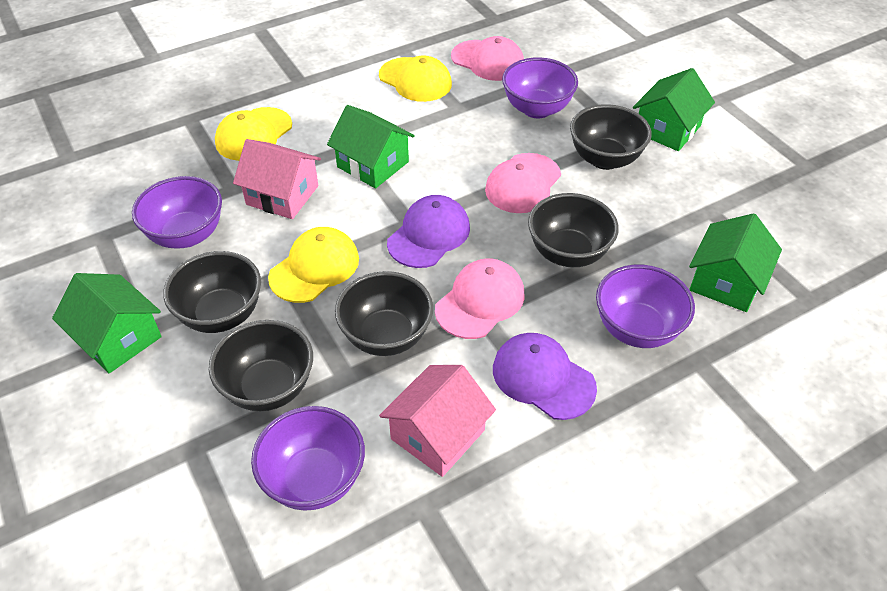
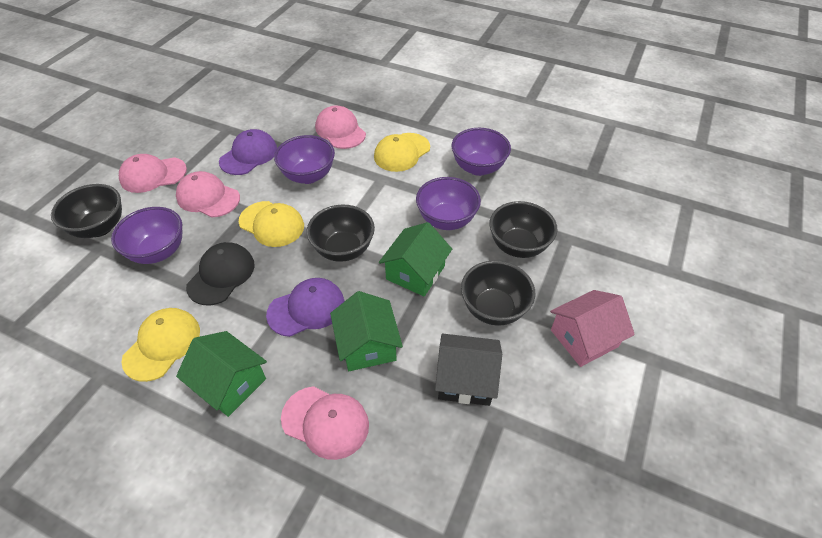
black bowl: [163,251,261,333] [209,320,313,411] [335,271,433,356] [528,193,619,267] [570,104,652,170] = 5 -> [51,184,122,238] [307,205,375,262] [461,260,535,326] [489,201,557,258] = 4
black cap: none = 0 -> [186,242,255,305] = 1
black house: none = 0 -> [435,334,502,406] = 1
green house: [52,273,162,373] [327,105,415,189] [633,68,715,151] [689,213,782,312] = 4 -> [176,331,267,417] [330,291,403,371] [379,222,452,296] = 3
pink cap: [435,258,525,339] [451,36,524,81] [485,153,561,213] = 3 -> [119,154,187,193] [176,171,240,218] [281,386,369,460] [315,106,366,149] = 4
pink house: [233,139,321,219] [379,365,496,477] = 2 -> [550,290,635,367] = 1

